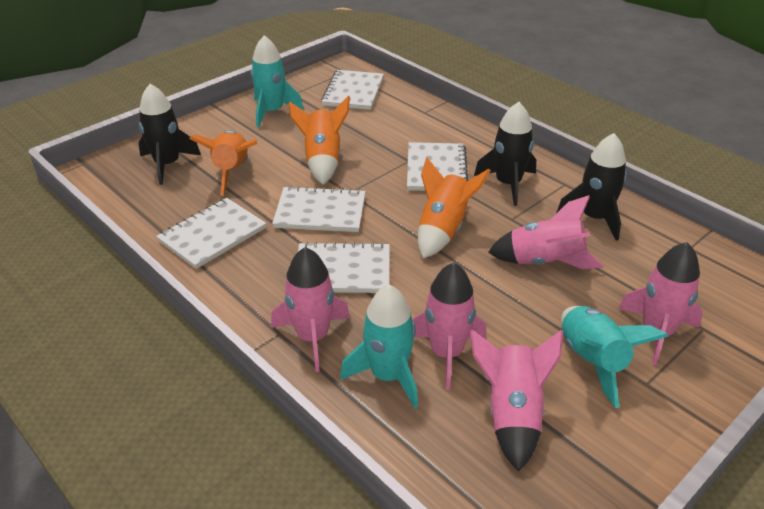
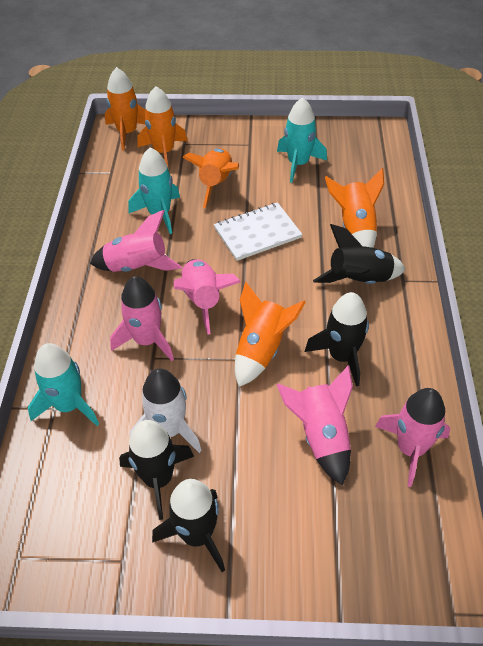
black rocket: [138,84,201,185] [474,102,536,206] [556,133,627,241] = 3 -> [119,420,194,520] [152,479,225,572] [305,292,369,387] [313,224,406,284] = 4
orange rocket: [189,130,257,196] [289,96,350,185] [418,158,491,258] = 3 -> [105,67,145,150] [137,86,188,170] [182,148,239,208] [235,282,306,387] [325,168,384,248] = 5
white notebook: [156,198,267,269] [272,186,365,232] [298,242,390,293] [321,70,384,110] [407,142,468,191] = 5 -> [214,202,302,261] = 1
white rocket: none = 0 -> [130,369,202,453] = 1

